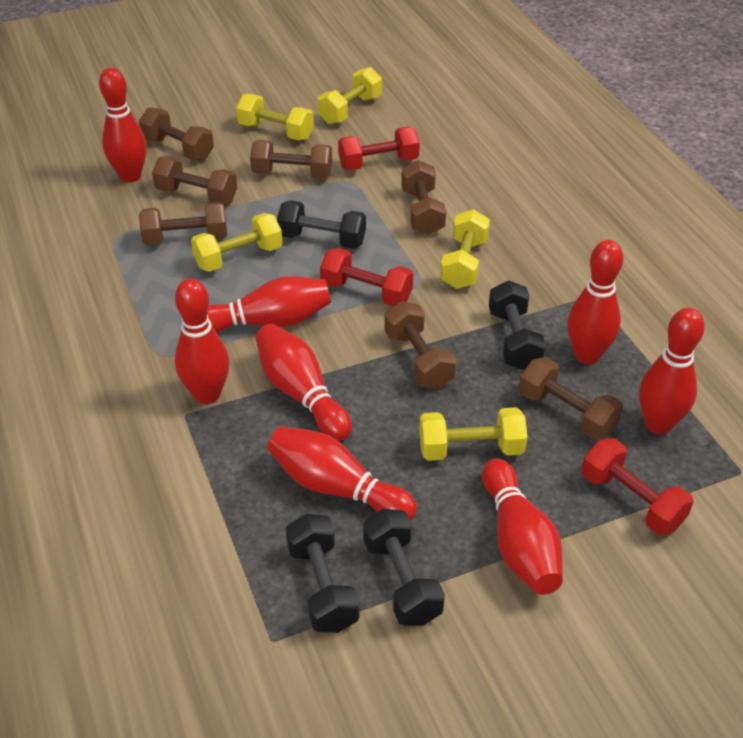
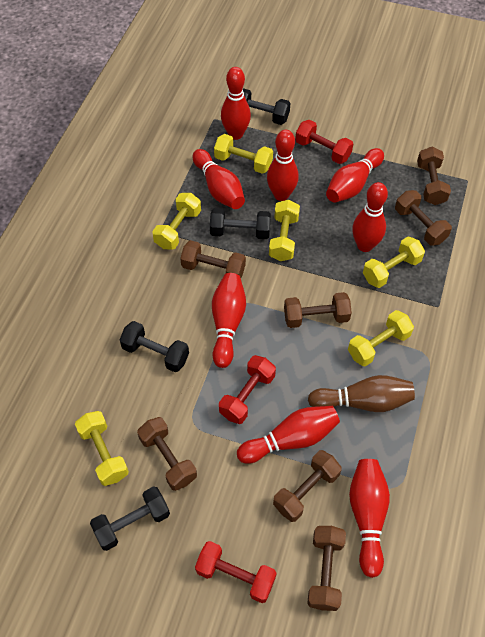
brown bowling pin: none = 0 -> [308,375,415,412] = 1
yellow dumbbell: [191,213,283,272] [236,94,314,140] [317,67,382,125] [419,407,528,461] [440,209,490,289] = 5 -> [75,411,129,486] [152,193,201,250] [214,134,273,174] [269,200,300,261] [348,310,414,367] [363,237,425,288] = 6

